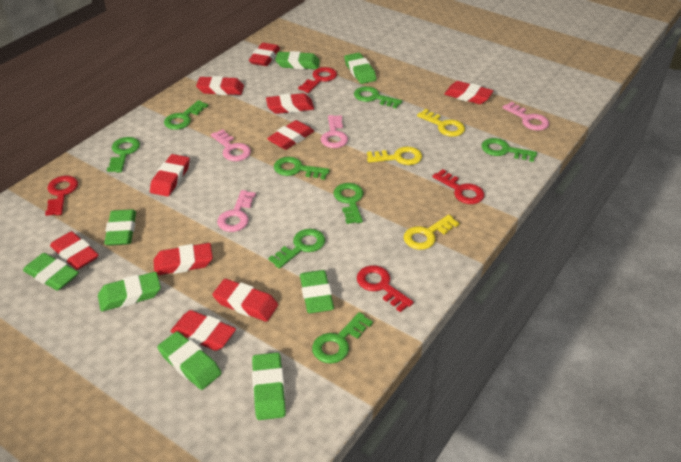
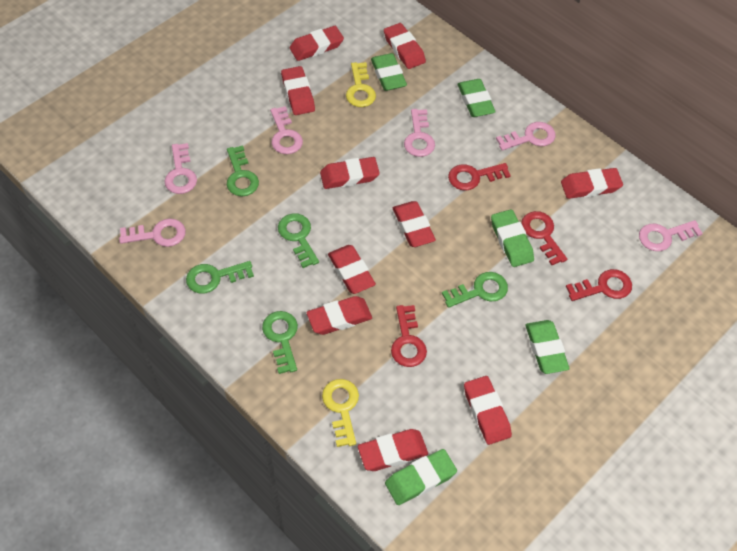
green eraser: [23,253,79,291] [98,272,161,312] [104,209,136,246] [157,331,221,390] [252,353,286,420] [275,51,320,69] [300,270,334,313] [344,53,377,84] = 8 -> [371,53,407,91] [385,449,457,505] [458,79,496,117] [491,209,534,267] [525,320,570,374] = 5
green key: [107,137,140,172] [164,100,208,130] [268,229,325,269] [274,157,330,180] [312,312,373,364] [333,183,364,224] [354,86,402,109] [482,138,537,162] = 8 -> [186,261,254,294] [227,145,259,196] [262,311,298,374] [278,213,319,268] [442,272,508,308] = 5
pink key: [211,129,251,161] [217,190,256,232] [321,115,348,148] [502,102,549,131] = 4 -> [119,219,186,247] [164,143,197,194] [270,106,303,154] [404,109,435,157] [496,122,556,151] [639,220,703,251] = 6
yellow key: [367,146,422,165] [404,214,460,250] [417,109,465,137] = 3 -> [322,379,359,447] [346,62,376,107] = 2

